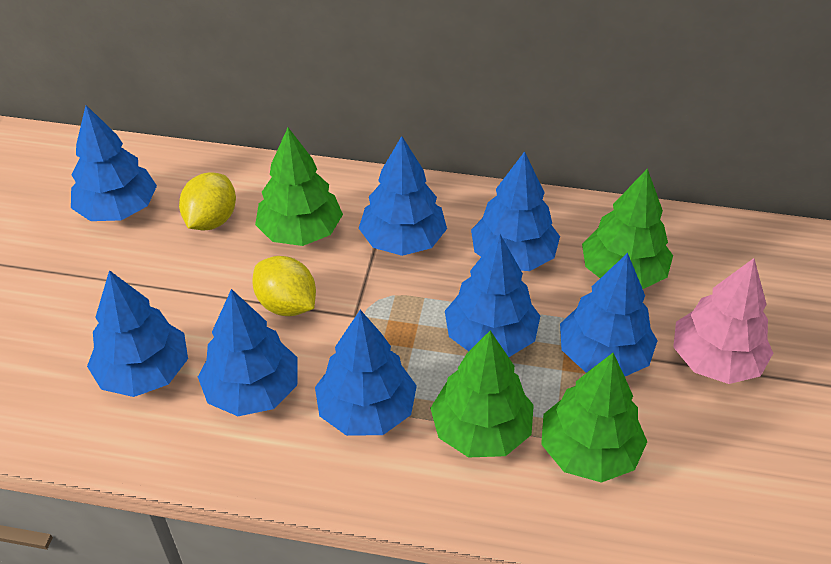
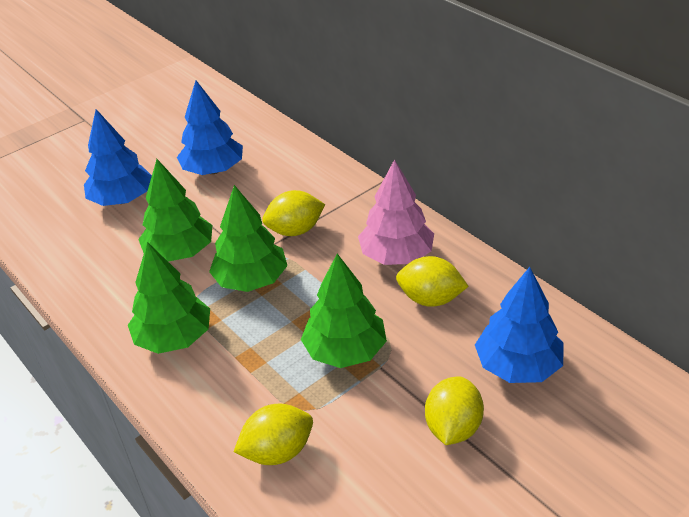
blue tree: [71,105,157,221] [87,270,188,397] [198,289,298,416] [315,310,417,436] [359,136,447,256] [445,234,540,357] [471,151,560,271] [560,253,658,376] = 8 -> [84,109,152,206] [177,80,243,175] [475,267,564,383] = 3
yellow lemon: [179,172,236,230] [252,256,316,316] = 2 -> [234,404,313,465] [262,190,325,236] [396,256,469,307] [425,376,484,445] = 4

